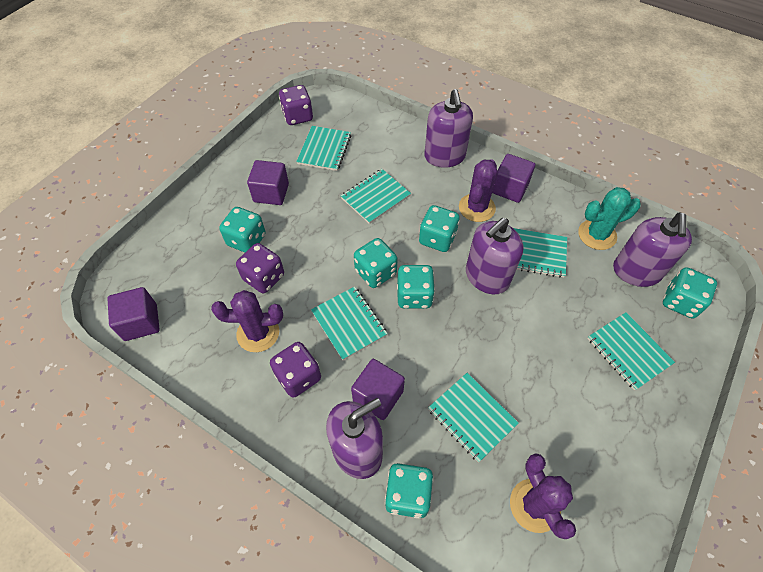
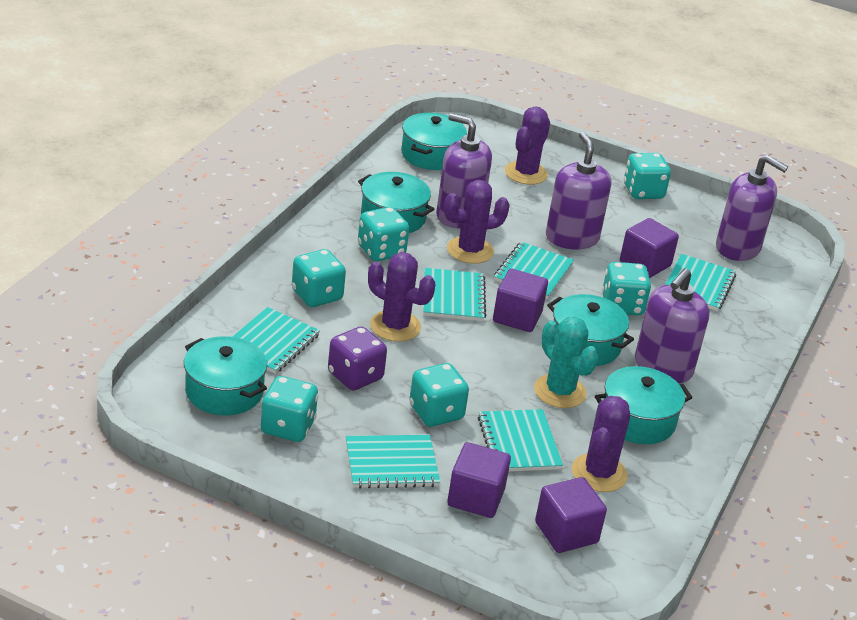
purple cactus: [211,290,283,352] [459,159,497,222] [510,453,576,539] = 3 -> [368,252,435,342] [444,180,510,264] [505,106,550,185] [572,396,630,492] = 4
purple dice: [236,243,284,293] [270,342,321,398] [279,85,313,125] = 3 -> [328,327,387,390] = 1
turquoise pot: none = 0 -> [184,336,267,415] [358,172,434,233] [401,113,467,170] [547,294,634,366] [595,366,692,444] = 5

